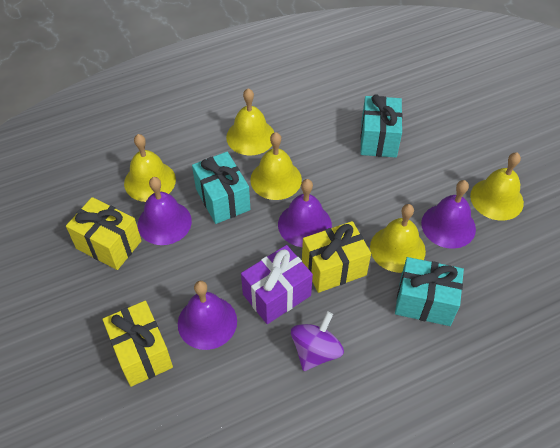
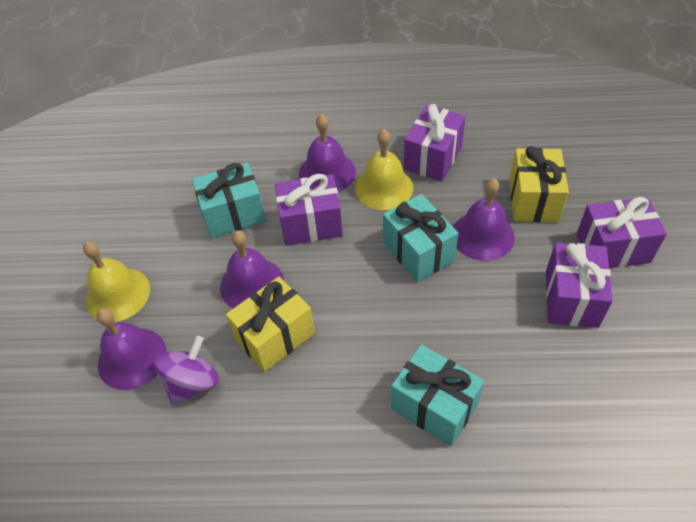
purple gift: [241,245,313,324] = 1 -> [275,174,343,246] [404,104,466,182] [546,242,613,328] [576,197,667,268] = 4
yellow bell: [124,134,176,202] [226,88,274,156] [250,132,302,200] [370,204,426,273] [470,152,524,221] = 5 -> [83,241,150,322] [355,129,413,210] = 2
yellow gift: [66,197,141,270] [102,301,173,387] [302,221,371,293] = 3 -> [226,277,315,372] [509,146,569,222] = 2

